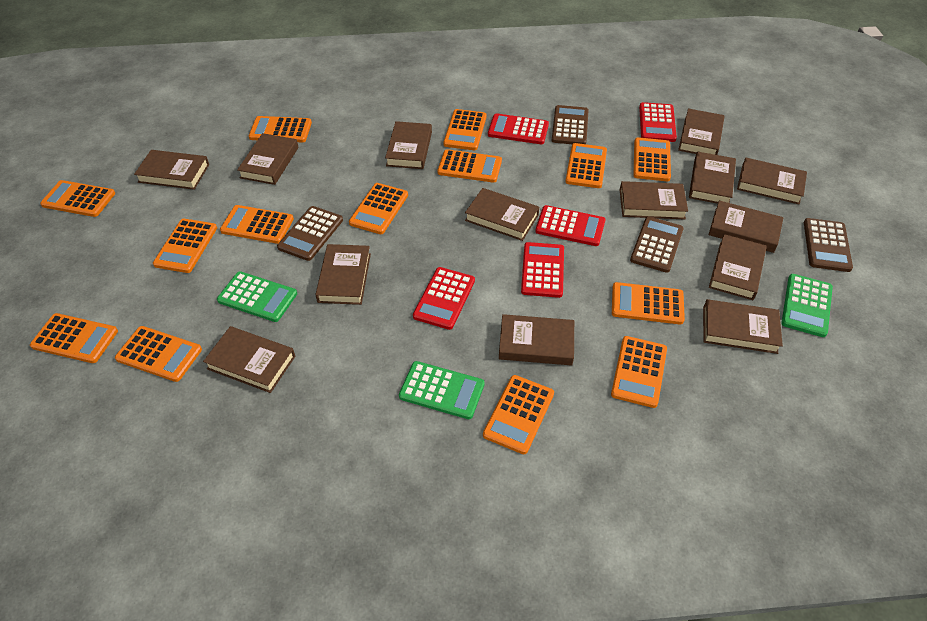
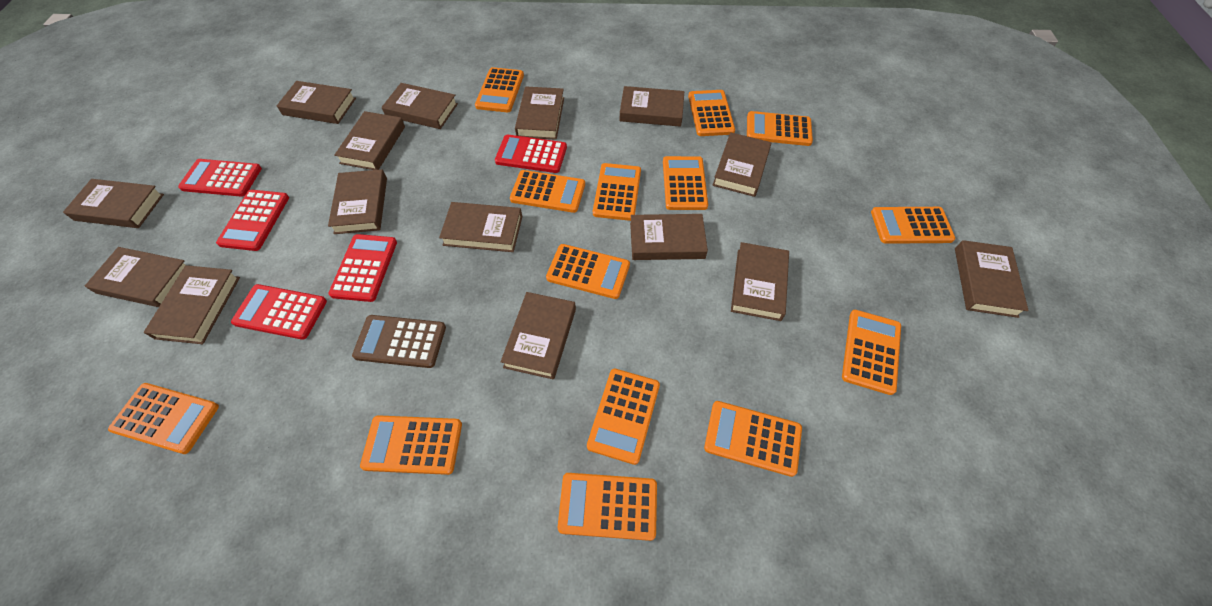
brown book: [134,150,209,190] [203,326,295,393] [237,133,298,185] [315,244,371,305] [385,121,432,169] [465,188,539,241] [499,314,574,365] [620,181,688,219] [678,108,725,155] [689,152,736,204] [703,299,783,354] [708,200,783,253] [709,234,767,300] [737,158,807,205] = 14 -> [63,179,164,228] [85,247,185,307] [144,265,240,344] [277,81,356,124] [328,169,387,234] [335,111,405,170] [382,83,458,129] [439,202,522,252] [501,292,576,380] [515,87,564,140] [620,86,684,127] [630,214,708,260] [713,132,771,197] [731,242,789,321] [955,240,1029,318] = 15
brown calculator: [277,206,343,261] [552,105,589,144] [630,217,684,273] [804,218,853,272] = 4 -> [352,315,446,368] = 1
green calculator: [217,271,297,322] [399,361,485,419] [781,274,833,337] = 3 -> none = 0

